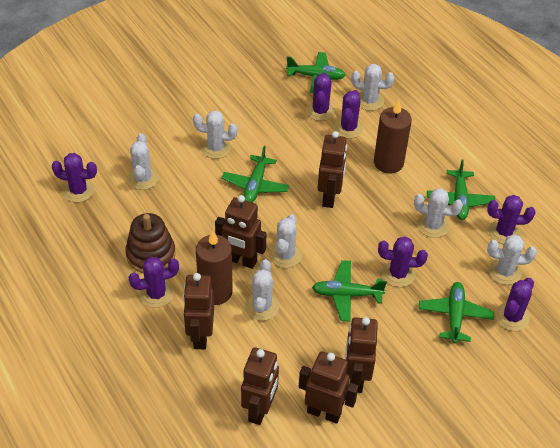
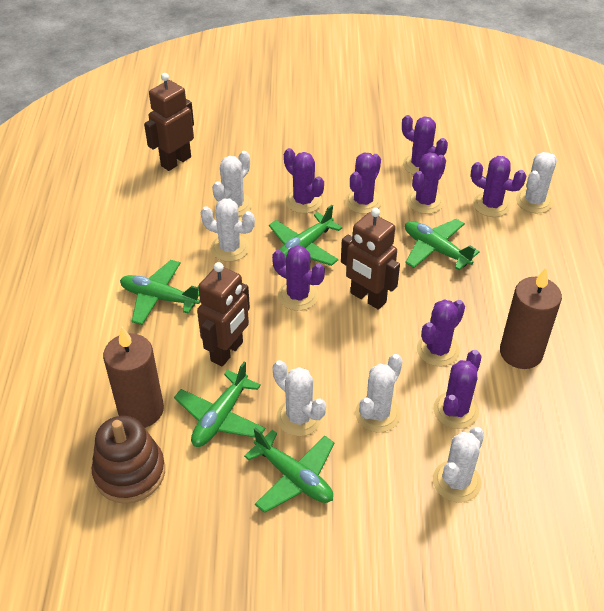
brown robot: [183,273,214,349] [215,195,266,269] [241,347,279,425] [299,351,358,424] [317,131,347,208] [345,317,378,393] = 6 -> [144,73,194,171] [197,262,250,366] [341,208,400,310] = 3
purple cactus: [51,153,97,202] [128,257,179,308] [306,73,335,121] [334,90,363,139] [378,237,428,287] [487,195,535,244] [495,278,534,331] = 7 -> [272,245,325,311] [284,148,324,213] [345,152,382,214] [402,115,448,175] [407,152,446,214] [417,299,465,366] [433,350,481,429] [471,156,526,217] = 8
white cactus: [127,133,159,190] [193,110,238,159] [245,259,279,321] [269,214,302,268] [351,64,395,111] [414,188,463,238] [487,235,537,285] = 7 -> [201,199,255,262] [212,151,252,216] [273,360,326,436] [355,354,403,433] [433,427,484,503] [516,152,557,213] = 6

